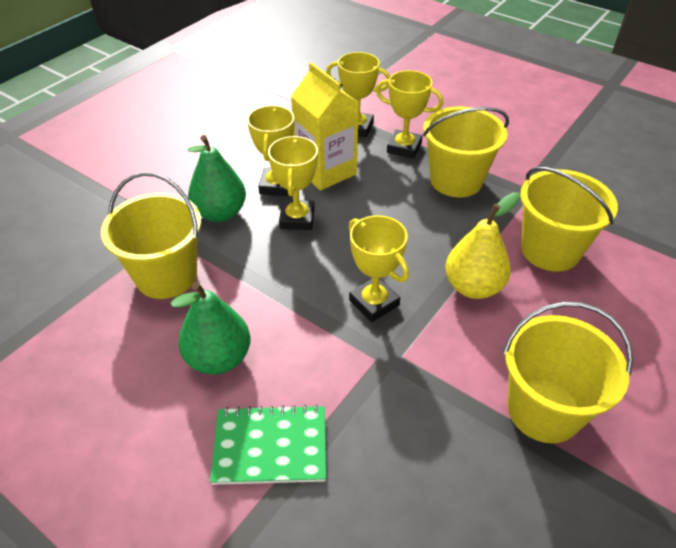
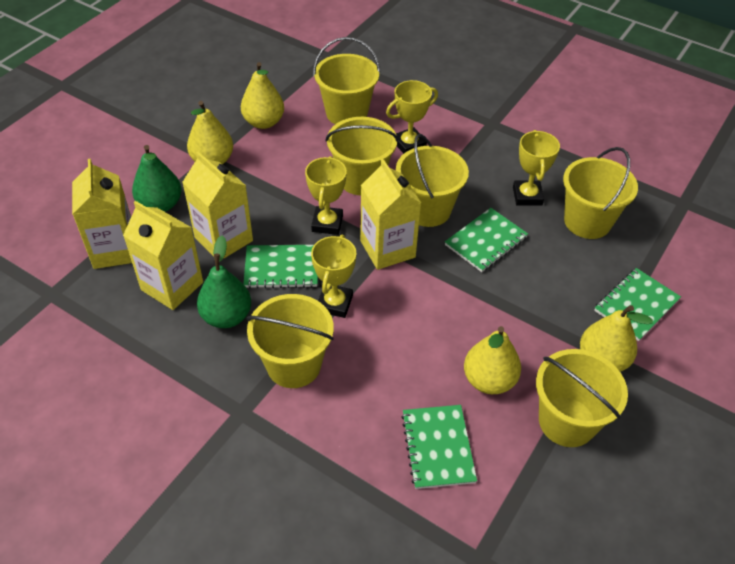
green notebook: [210,405,326,485] = 1 -> [243,245,318,288] [401,405,477,489] [445,208,528,272] [594,268,681,341] = 4
yellow bucket: [101,172,201,299] [423,106,509,197] [503,301,633,443] [520,167,618,272] = 4 -> [246,294,334,388] [313,37,380,124] [325,117,399,195] [396,134,469,227] [536,349,628,447] [563,147,638,239] = 6
yellow carton: [291,62,359,191] = 1 -> [72,159,132,269] [123,201,203,310] [182,152,253,259] [360,159,421,270] = 4
yellow pear: [445,192,520,299] = 1 -> [187,101,233,165] [241,62,284,129] [464,326,521,394] [580,305,653,372] = 4
yellow trophy: [247,105,294,196] [268,136,318,230] [326,52,391,137] [349,215,409,322] [376,70,443,159] = 5 -> [305,156,347,235] [311,235,356,318] [386,80,438,154] [513,130,560,205] = 4

